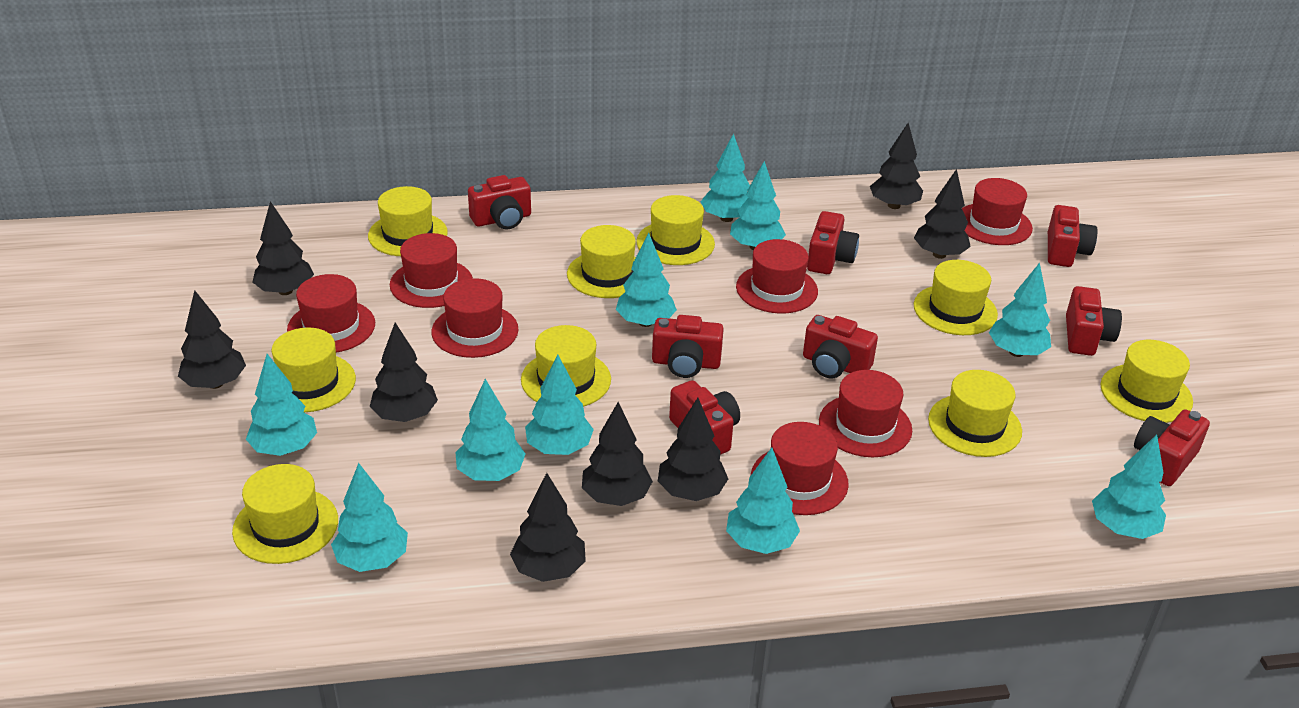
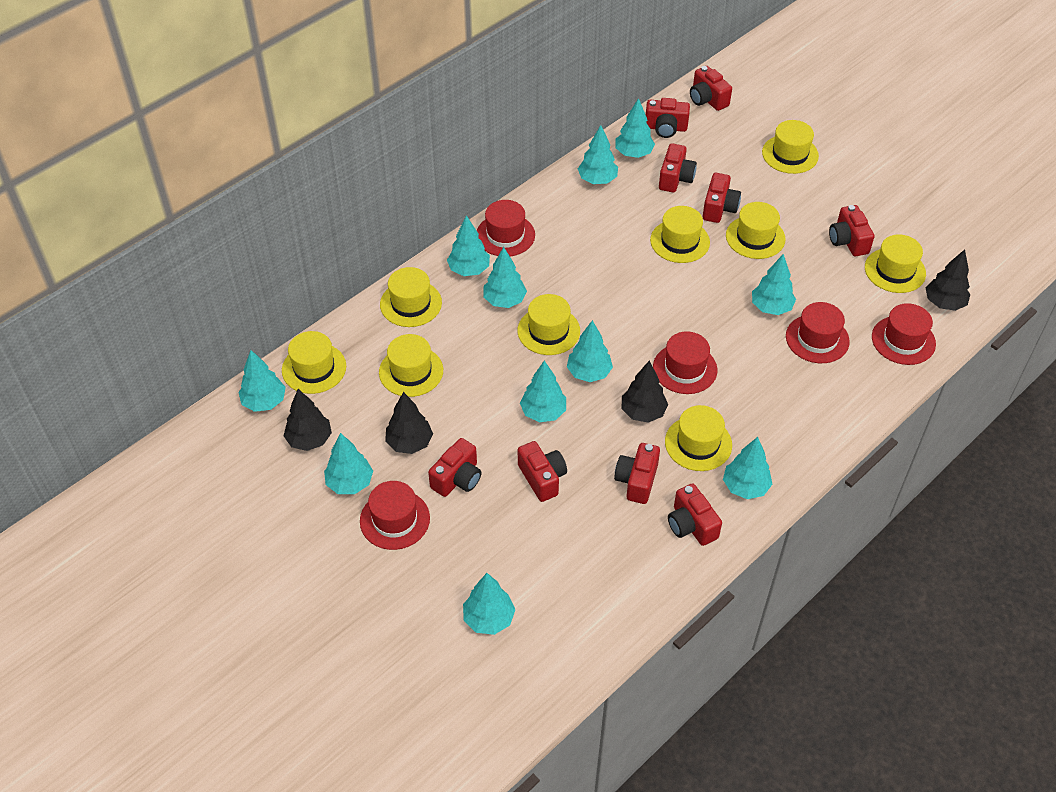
black tree: [178,290,246,389] [253,201,314,295] [370,323,438,422] [510,473,586,582] [582,402,653,506] [658,398,728,501] [870,123,923,209] [914,169,971,259] = 8 -> [284,389,332,451] [385,392,433,454] [622,361,668,423] [926,249,971,311] = 4
red camera: [468,175,531,229] [652,315,724,378] [669,380,740,455] [803,315,878,378] [807,211,859,274] [1048,205,1098,267] [1066,286,1122,356] [1134,409,1210,486] = 8 -> [428,438,482,497] [518,441,567,502] [614,443,660,504] [646,98,690,138] [659,143,697,193] [668,483,722,546] [690,66,732,111] [703,173,741,223] [829,205,875,256] = 9
red hat: [287,274,375,352] [390,233,473,308] [431,278,519,358] [736,239,818,314] [751,422,849,515] [819,370,912,457] [962,178,1033,245] = 7 -> [360,481,430,550] [477,200,535,257] [653,331,717,394] [786,302,850,363] [872,303,936,365] = 5
turquoise tree: [246,354,317,456] [331,463,408,572] [455,379,526,481] [525,354,594,455] [616,233,677,327] [700,133,750,222] [726,447,800,554] [730,161,786,250] [989,263,1051,357] [1092,434,1166,539] = 10 -> [238,350,286,412] [324,433,373,494] [447,215,490,276] [463,573,516,635] [483,247,527,308] [520,360,566,422] [567,320,613,382] [578,125,618,184] [616,98,655,158] [723,437,772,499] [752,254,796,315] = 11

